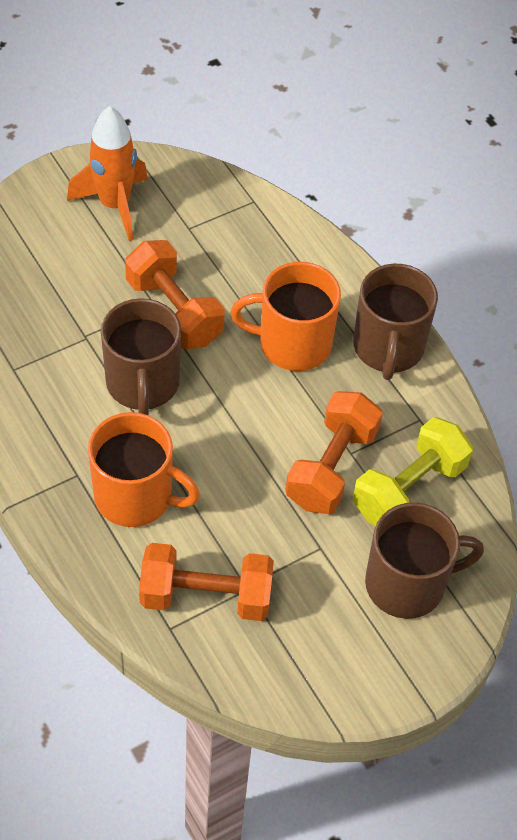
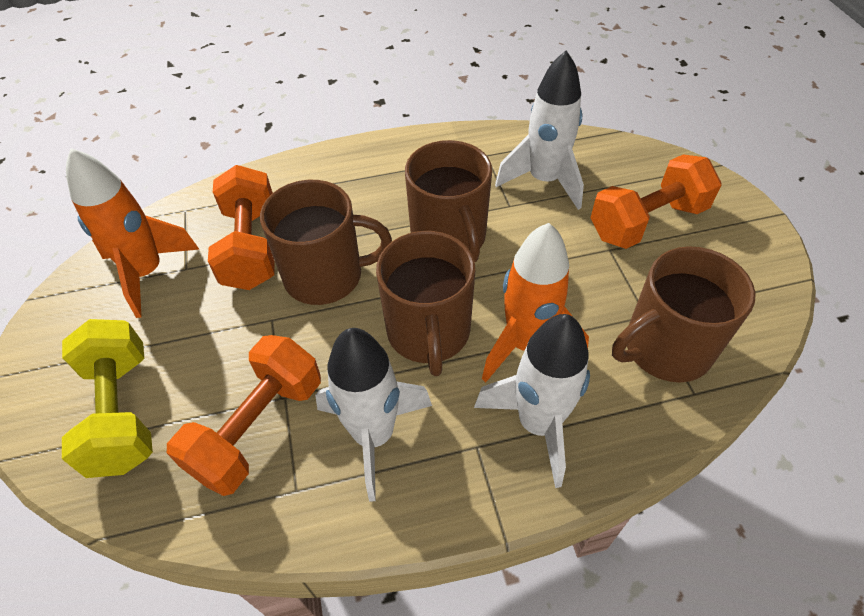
brown mug: [101,298,181,415] [353,264,438,380] [365,502,484,619] = 3 -> [260,180,392,305] [376,231,475,376] [405,140,492,262] [612,246,756,382] = 4
orange mug: [88,412,200,527] [231,262,341,371] = 2 -> none = 0
orange rocket: [67,106,148,241] = 1 -> [66,148,199,318] [482,223,589,382] = 2
white rocket: none = 0 -> [315,328,432,502] [474,314,590,488] [495,50,584,210] = 3

